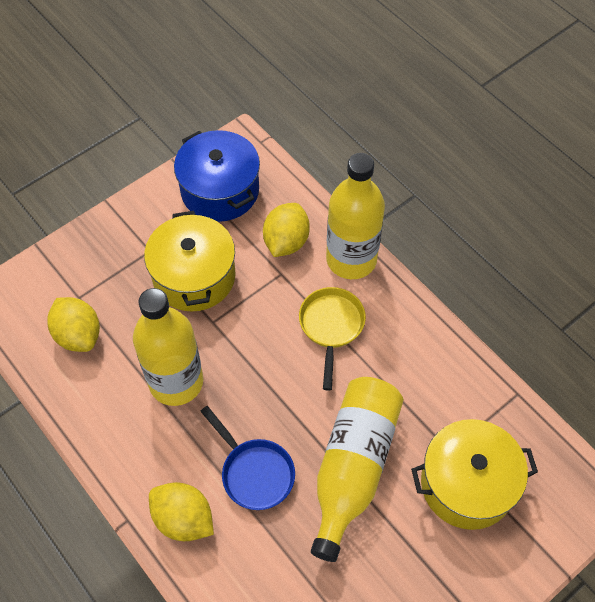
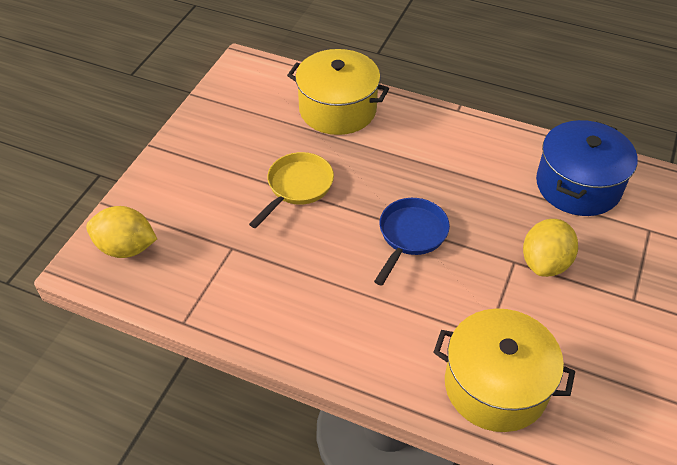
yellow bottle: [133,288,203,406] [311,377,404,562] [326,153,385,279] = 3 -> none = 0
yellow lemon: [47,297,100,352] [149,482,214,541] [263,203,310,257] = 3 -> [86,206,157,258] [523,219,578,277] = 2

